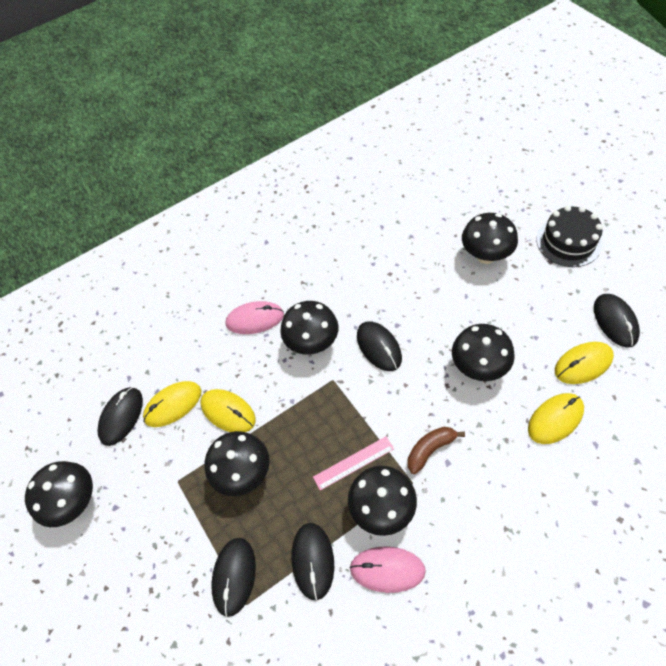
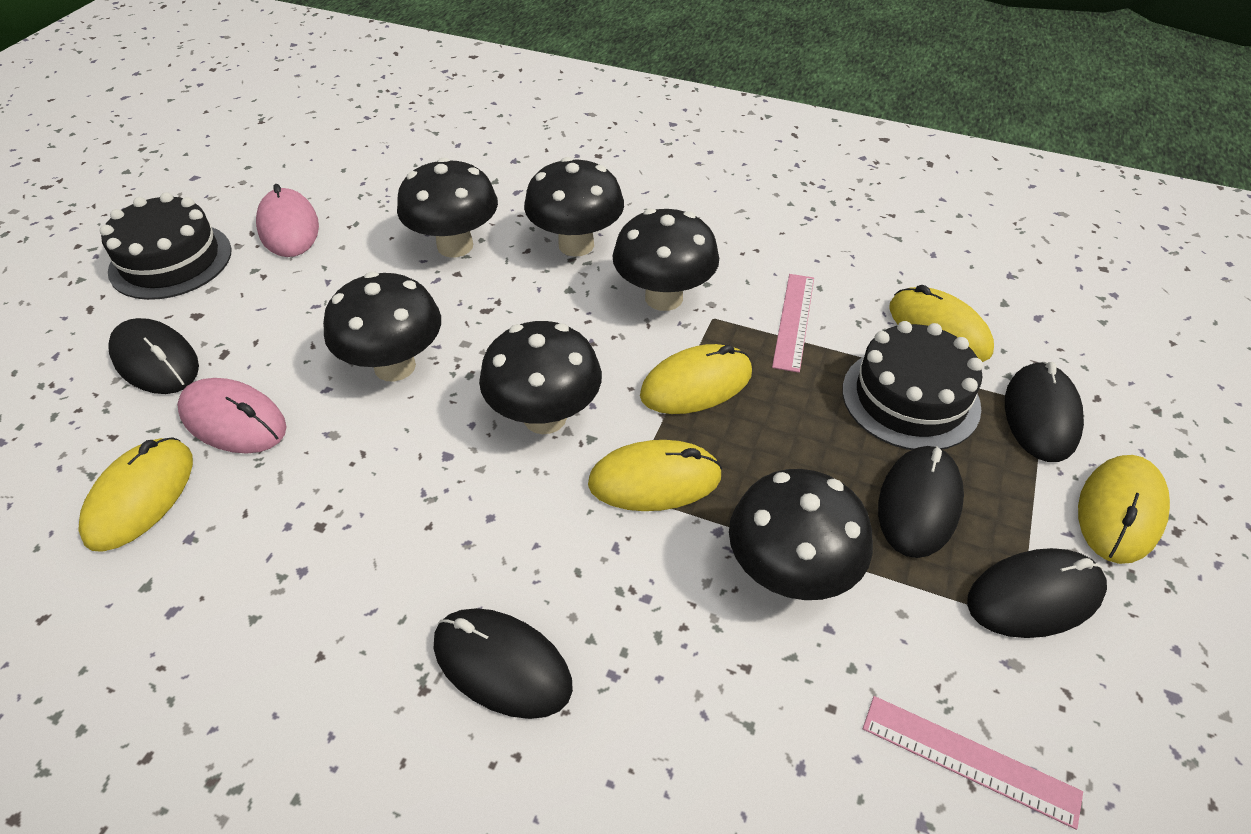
black cake: [536,205,603,267] = 1 -> [100,192,232,300] [842,321,983,450] = 2
brown banana: [408,427,465,474] = 1 -> none = 0
pink ruler: [313,436,394,491] = 1 -> [772,274,814,373] [863,696,1083,830] = 2
yellow mouse: [143,381,202,427] [200,389,256,432] [528,393,584,444] [555,342,614,384] = 4 -> [78,437,193,552] [588,440,722,511] [640,344,752,414] [889,285,994,362] [1078,455,1170,564] = 5

